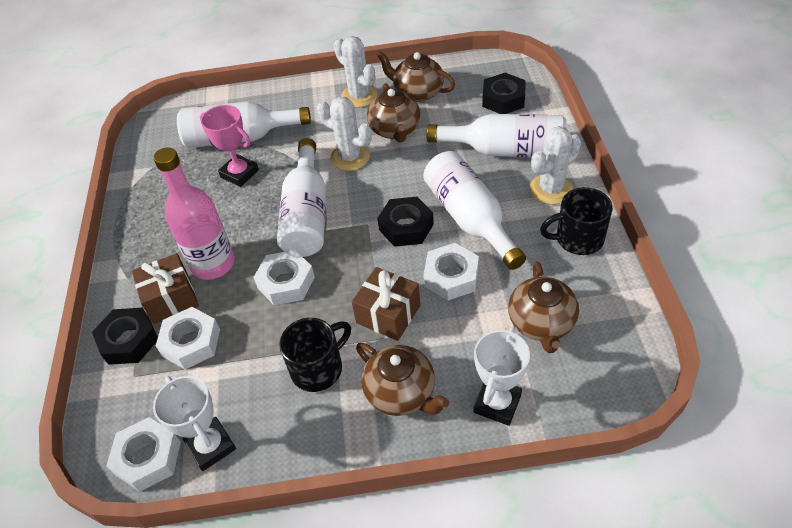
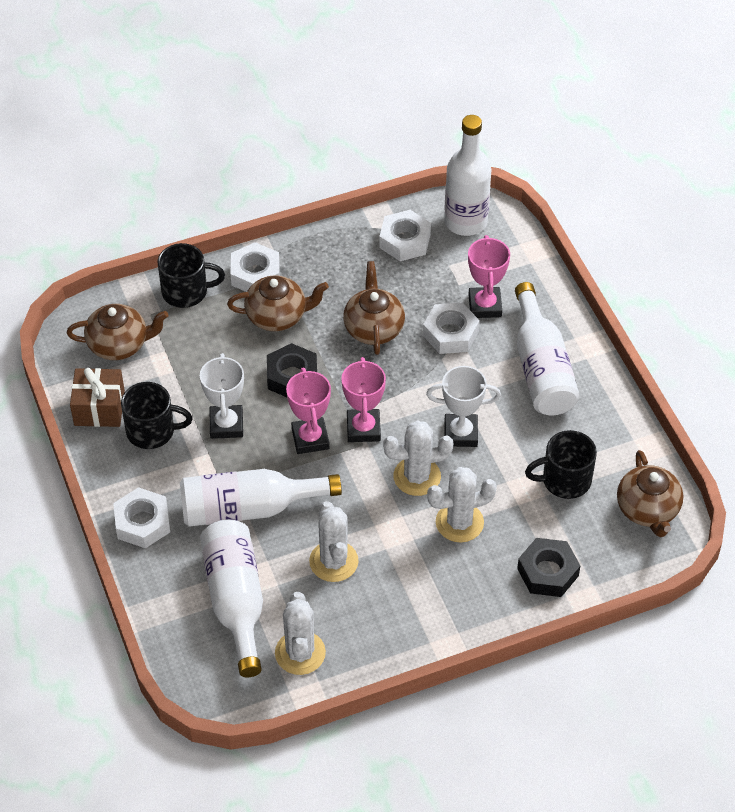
black mug: [279,318,351,392] [540,187,613,255] = 2 -> [121,382,193,449] [157,243,225,308] [525,430,597,499] = 3
black nut: [92,308,158,365] [377,197,434,247] [482,73,526,114] = 3 -> [267,343,317,397] [517,538,580,597] = 2
brown gift: [132,253,199,324] [352,267,420,341] = 2 -> [70,368,125,427] = 1
pink bottle: [153,147,235,280] = 1 -> none = 0
pink trophy: [200,105,259,187] = 1 -> [286,368,331,454] [341,357,386,442] [468,235,510,318] = 3
white cactus: [317,97,372,171] [333,36,378,108] [530,126,581,205] = 3 -> [275,592,326,675] [309,501,359,582] [383,420,453,496] [427,467,497,542] = 4

